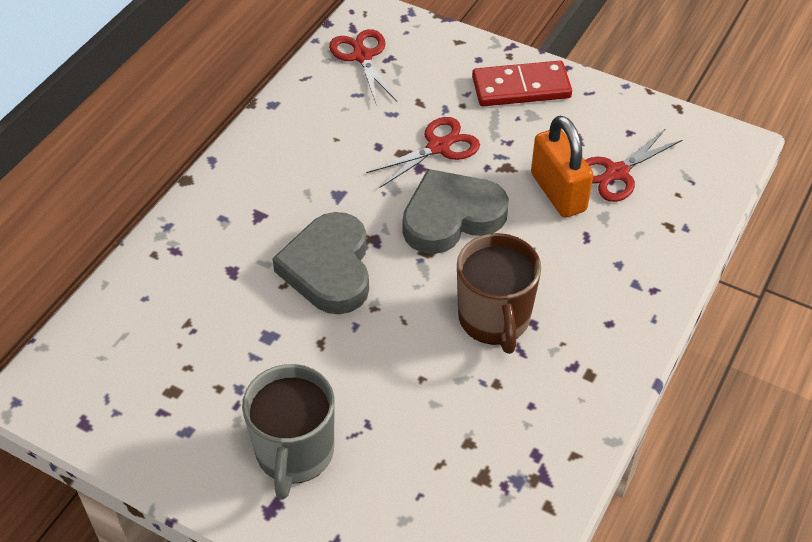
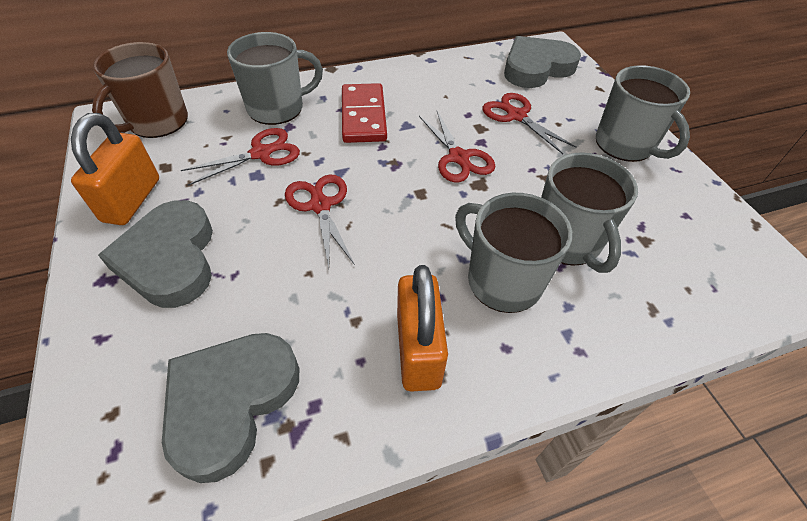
grey heart: [272,212,369,314] [403,169,509,254] = 2 -> [98,200,213,308] [162,333,299,483] [504,36,581,88] = 3
grey mug: [242,364,335,500] = 1 -> [227,32,323,125] [455,193,572,313] [541,152,638,273] [596,65,690,162] = 4
orange padlock: [531,116,593,218] = 1 -> [71,113,159,225] [397,265,448,392] = 2
red scissors: [329,29,397,106] [366,117,480,188] [585,129,682,202] = 3 -> [181,128,300,186] [285,174,354,268] [419,111,496,183] [482,93,577,154] = 4

